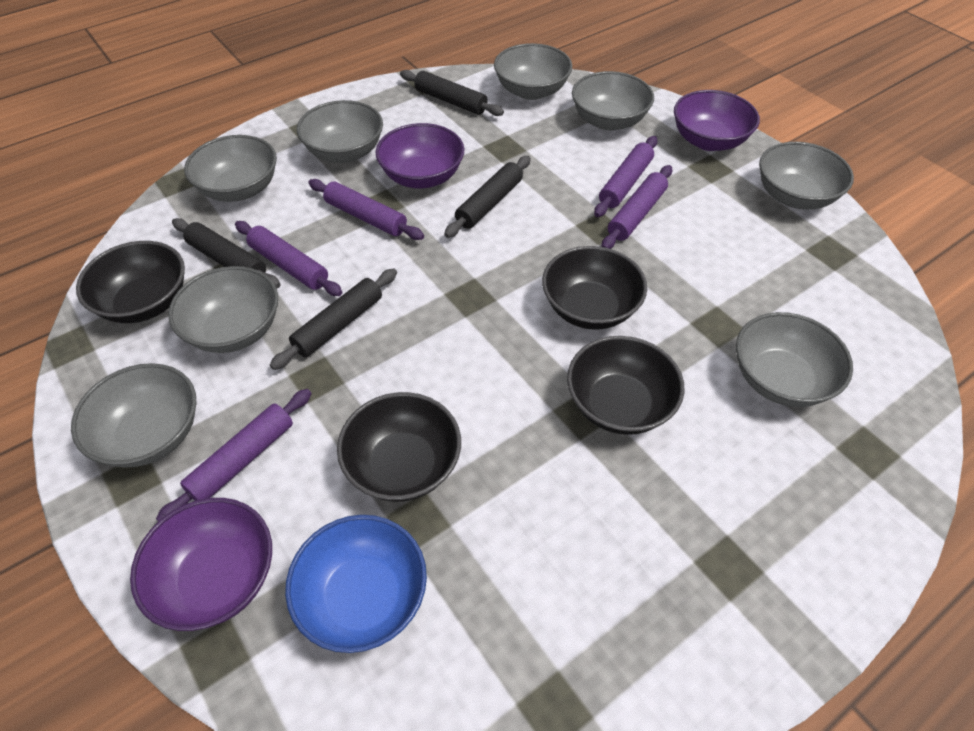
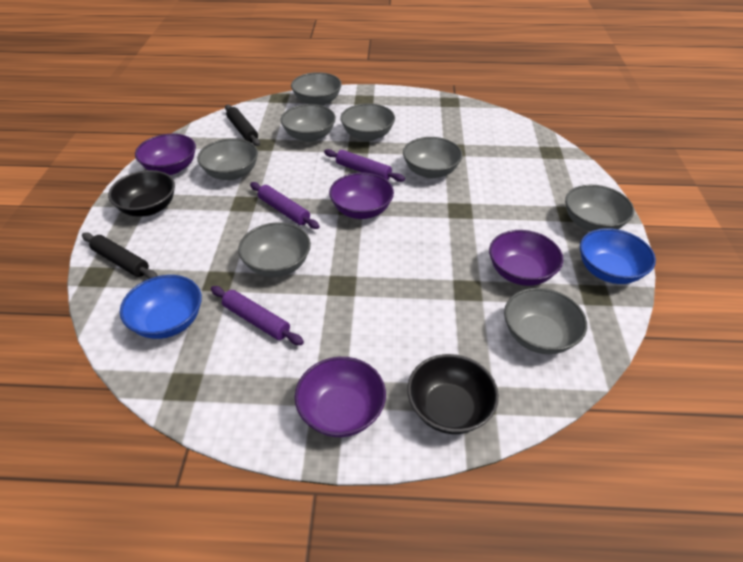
black bowl: [76,241,185,323] [337,392,461,502] [542,246,647,330] [567,336,685,435] = 4 -> [108,170,175,217] [407,354,499,434] = 2
black rolling pin: [172,218,280,288] [270,269,397,370] [400,70,504,116] [444,156,531,238] = 4 -> [82,232,158,279] [225,104,260,146] = 2
blue bowl: [285,515,427,653] = 1 -> [120,275,202,339] [580,228,656,284] = 2
purple bowl: [130,498,272,631] [376,123,465,189] [674,90,760,151] = 3 -> [135,134,196,175] [295,357,386,437] [329,172,394,219] [489,230,563,286] = 4
purple rolling pin: [156,389,312,522] [235,221,342,296] [308,179,424,240] [594,136,658,217] [602,165,672,249] = 5 -> [211,286,304,345] [250,182,320,229] [324,149,405,182] = 3

